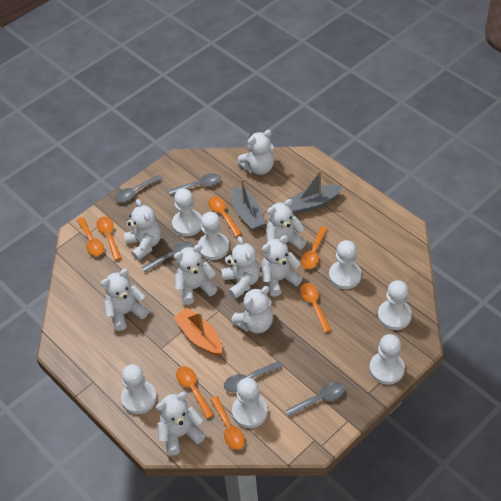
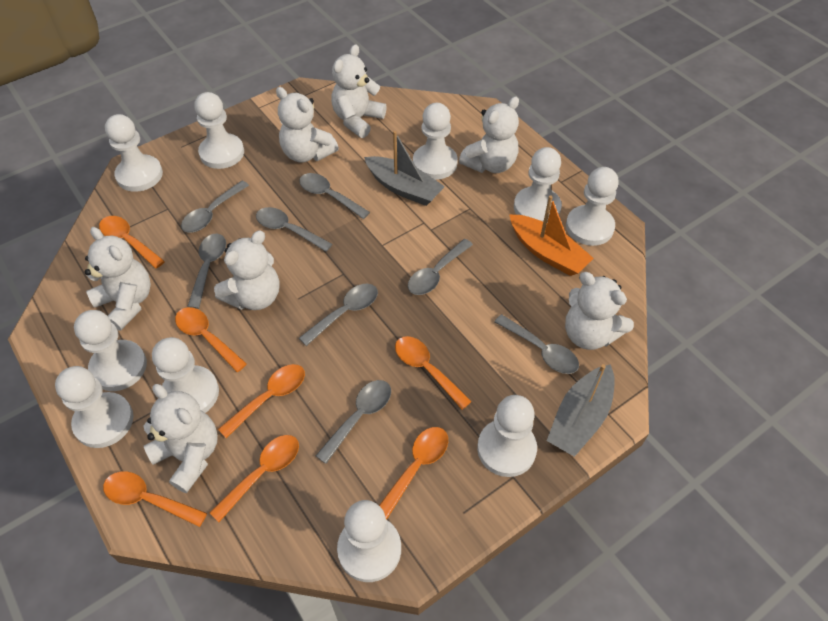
grey spoon: [115,175,163,202] [141,241,194,273] [168,173,221,195] [224,361,282,392] [286,382,345,417] = 5 -> [181,181,249,232] [187,234,226,309] [256,207,332,252] [299,173,370,219] [299,284,378,346] [316,380,391,464] [408,239,473,295] [494,314,579,374] = 8
white pawn: [121,364,157,414] [172,188,202,236] [198,212,229,260] [232,378,268,428] [329,240,362,289] [369,334,405,384] [378,280,412,330] = 7 -> [55,366,133,448] [74,310,147,391] [105,114,163,192] [152,337,219,413] [194,92,244,169] [337,500,401,582] [413,103,458,180] [477,395,537,477] [514,147,562,222] [566,167,619,246] = 10
white teddy bear: [101,269,149,331] [124,199,161,261] [156,392,206,456] [174,245,217,305] [221,236,260,299] [231,286,273,333] [237,130,274,175] [261,235,302,297] [266,199,306,250] = 9 -> [85,227,151,330] [144,384,218,493] [214,230,280,310] [276,87,339,163] [331,44,387,138] [459,96,519,173] [565,272,634,350] = 7

